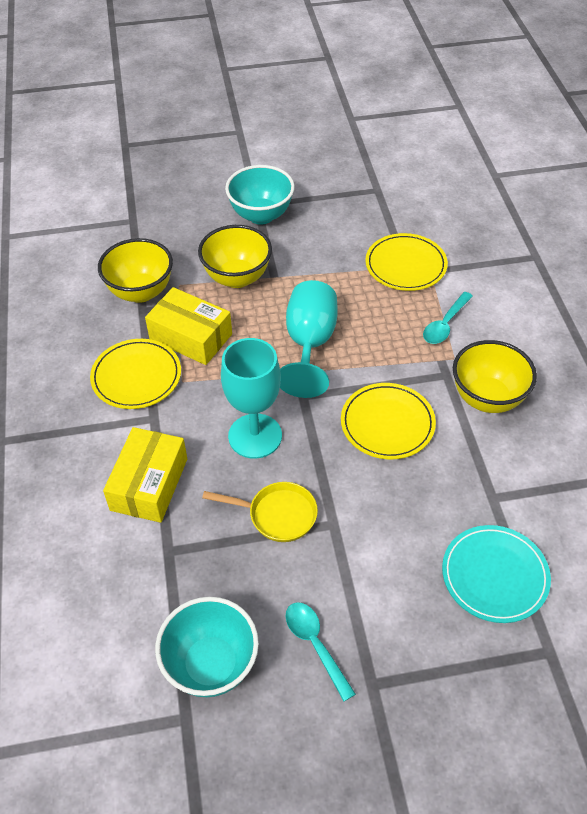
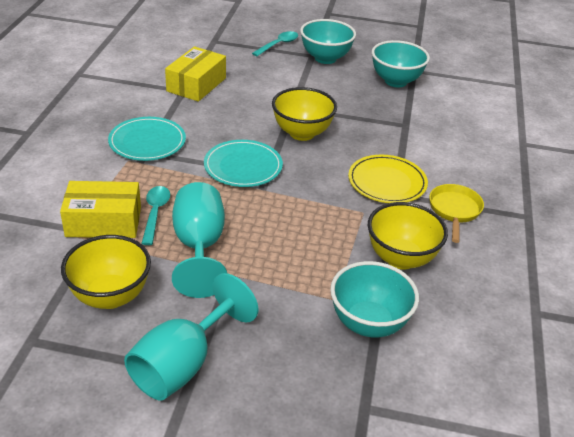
turquoise bowl: [155,597,259,697] [225,165,295,224] = 2 -> [300,19,356,64] [330,261,419,338] [372,40,430,87] = 3
turquoise plate: [442,525,551,623] = 1 -> [108,117,186,161] [204,140,283,187] = 2
yellow plate: [90,339,181,409] [341,383,436,459] [365,233,448,291] = 3 -> [348,155,428,203] = 1

